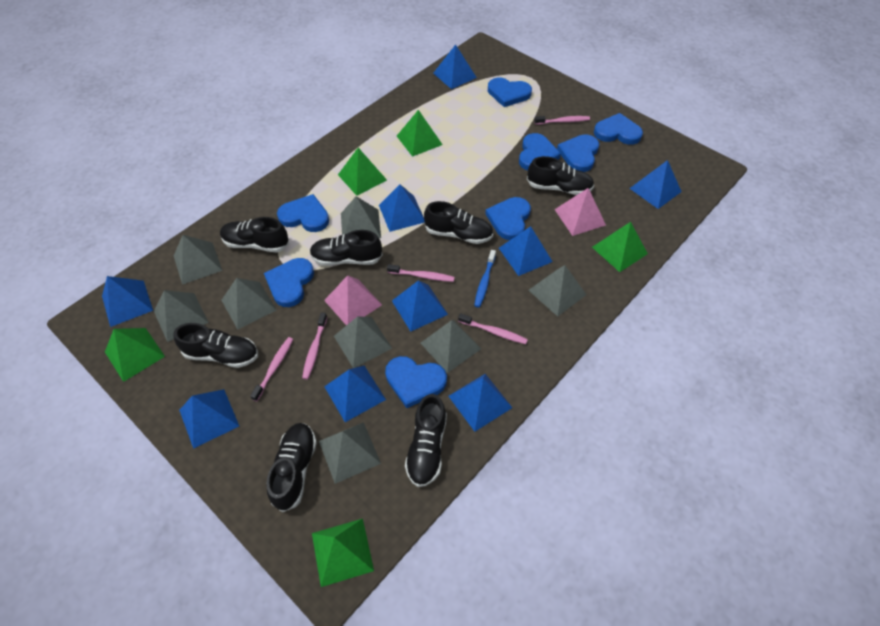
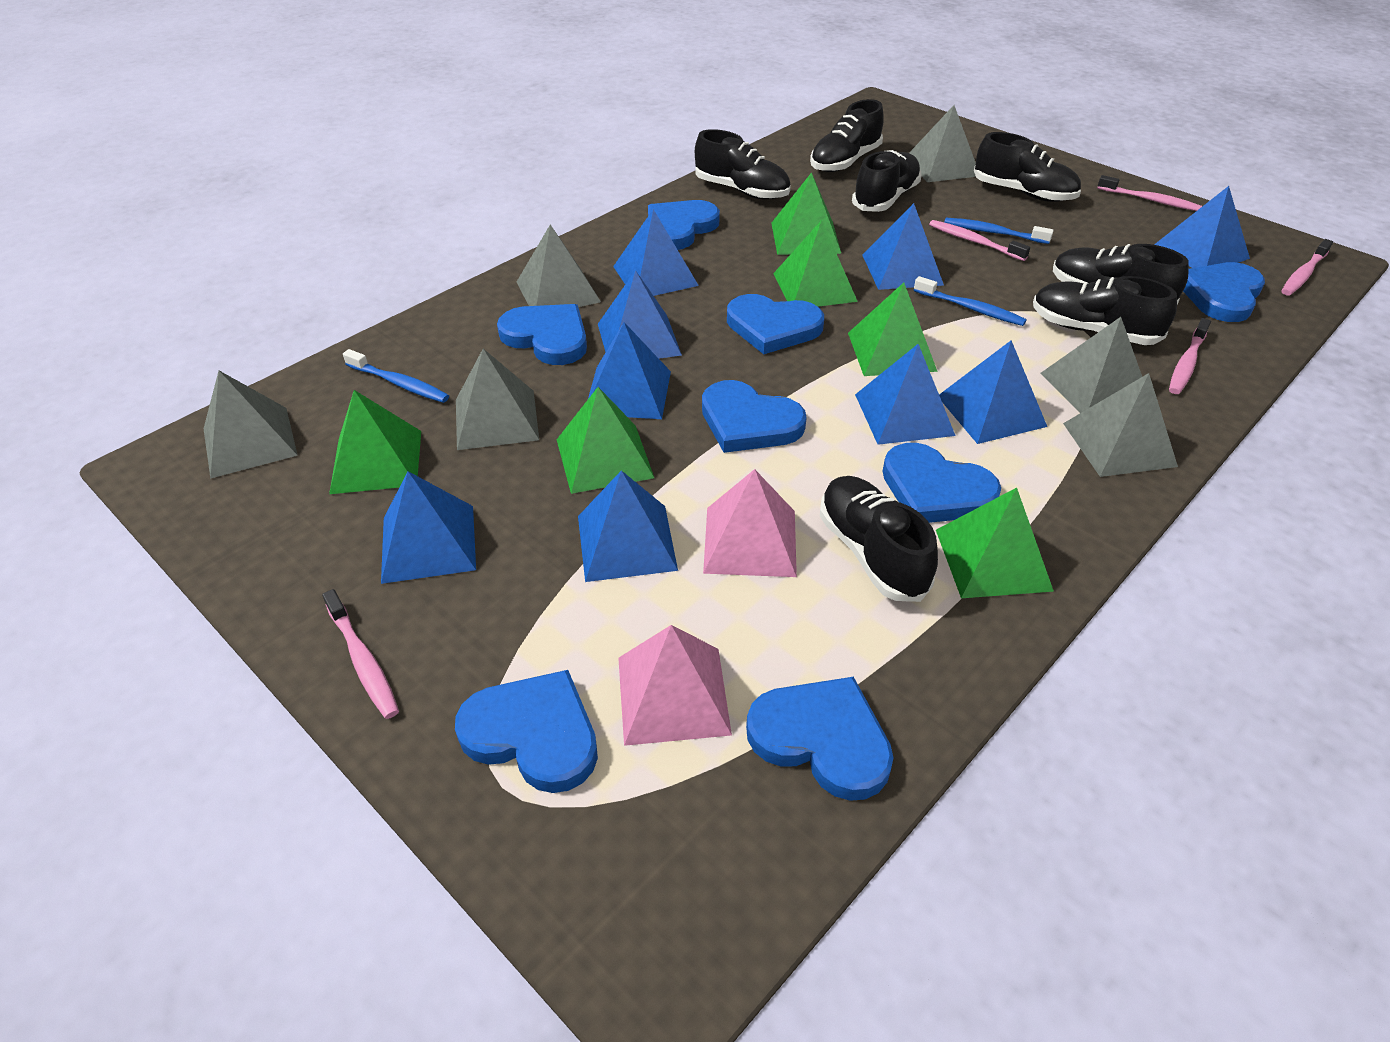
blue toothbrush: [474,250,496,308] = 1 -> [343,349,449,403] [914,276,1027,326] [944,218,1054,244] = 3
green pyramid: [105,328,165,382] [312,519,374,587] [338,148,387,196] [397,110,443,157] [592,222,648,272] = 5 -> [329,390,421,494] [557,387,654,494] [771,172,841,255] [773,220,858,307] [848,283,938,376] [936,488,1054,598] = 6
grey pyramid: [154,290,209,342] [174,235,222,285] [221,278,276,330] [319,422,381,484] [334,316,392,368] [341,196,381,238] [421,320,481,373] [529,265,587,317] = 8 -> [204,371,298,479] [456,349,539,450] [517,224,601,307] [909,105,976,182] [1040,317,1142,413] [1063,373,1178,477] = 6

